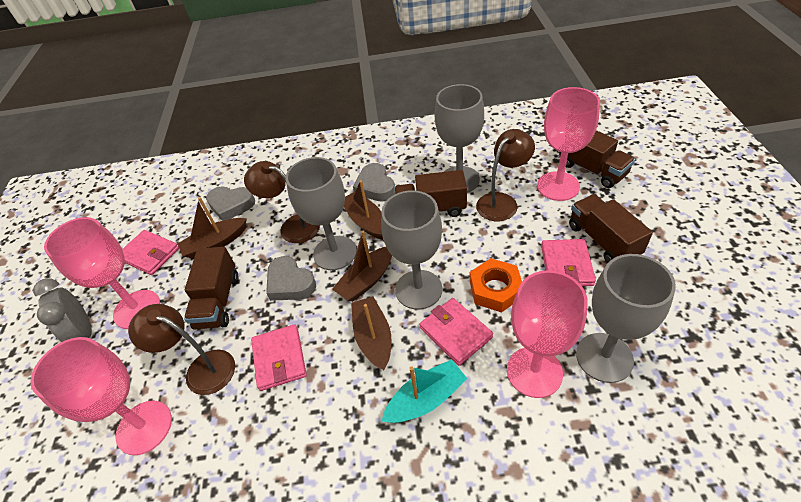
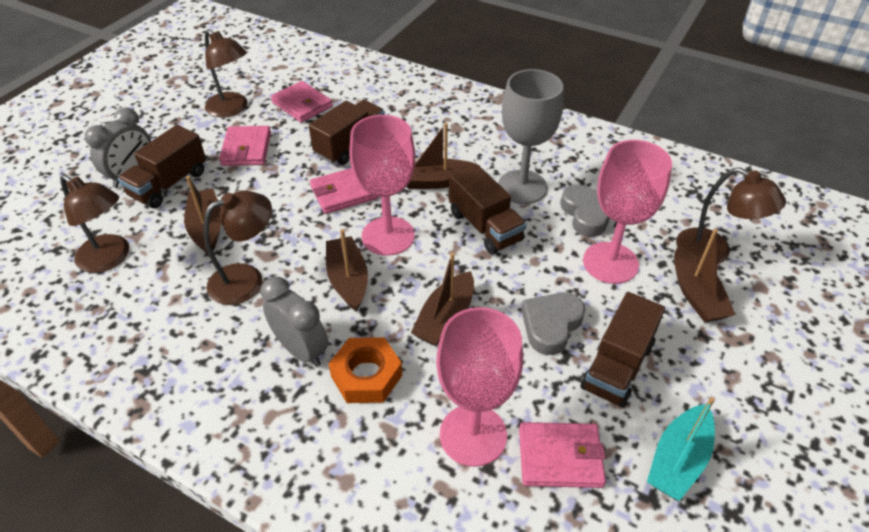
brown boat: [177,197,247,259] [332,231,392,302] [344,180,383,240] [351,296,391,370] = 4 -> [184,176,222,254] [326,229,368,312] [406,123,481,189] [411,253,474,346] [674,228,736,323] = 5
brown lamp: [128,304,235,395] [244,161,320,243] [476,129,535,221] = 3 -> [60,174,129,273] [204,190,272,305] [205,29,247,117] [676,167,786,264] = 4
grey clock: [33,278,92,342] = 1 -> [85,107,151,188] [261,277,328,367] = 2
grey goblet: [286,157,357,270] [381,190,442,310] [435,84,484,193] [576,254,676,383] = 4 -> [498,69,564,204] = 1
grey heart: [206,186,255,221] [266,256,316,301] [353,163,395,201] = 3 -> [521,293,585,355] [561,184,610,237] = 2
pink goblet: [30,337,172,455] [44,217,160,329] [507,270,588,398] [537,87,600,201] = 4 -> [349,115,415,256] [436,307,523,467] [583,140,672,284] = 3

